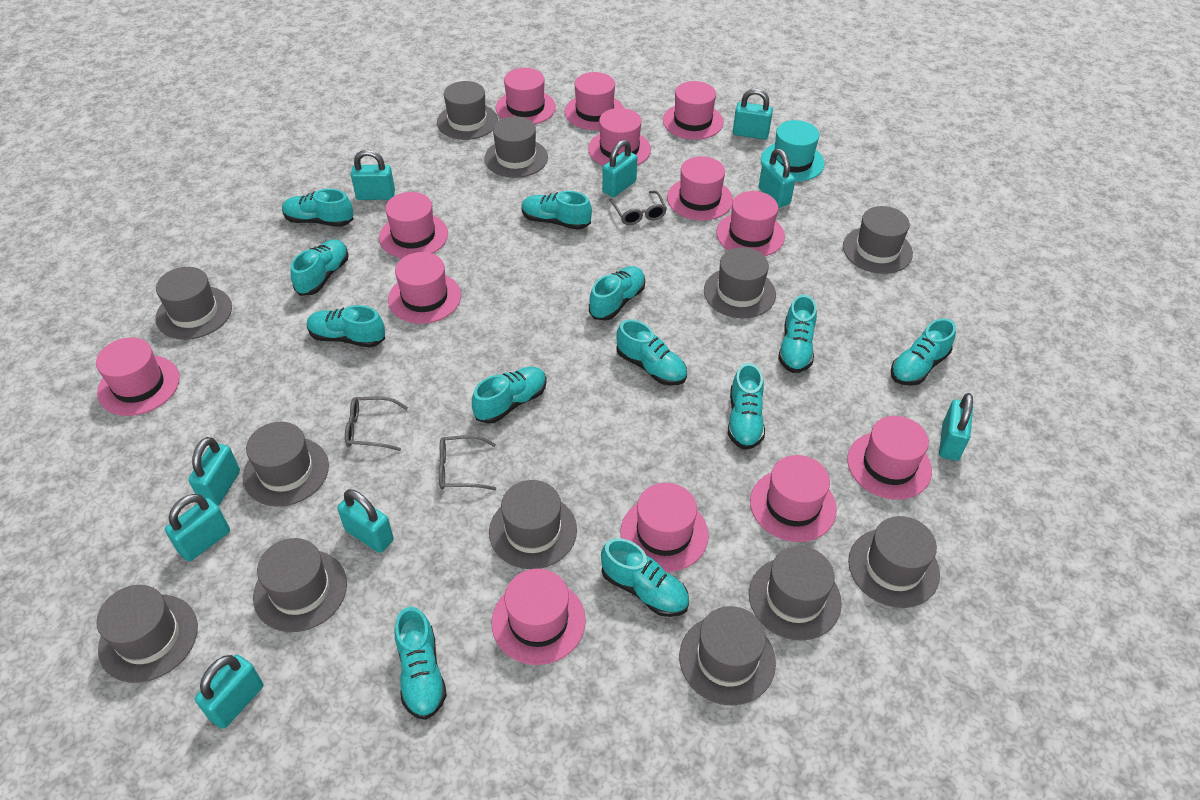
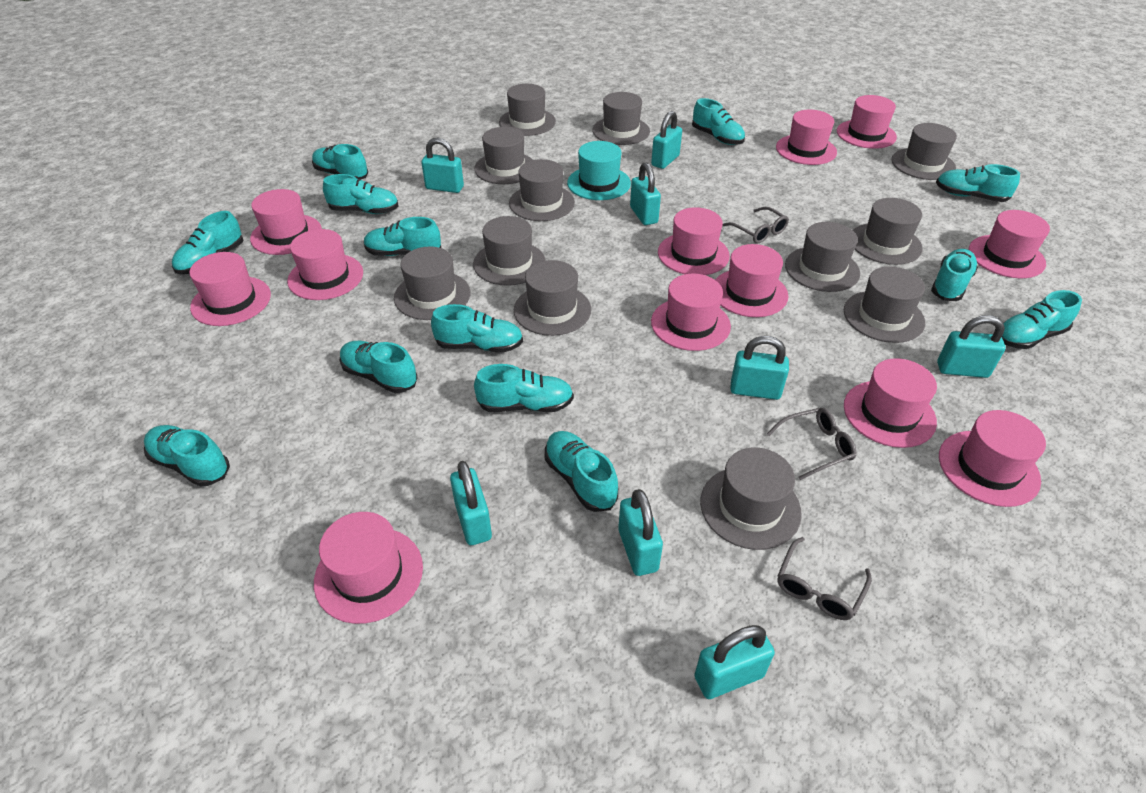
pink hat: [96,337,180,416] [379,192,448,258] [388,252,461,324] [492,569,586,665] [496,68,556,124] [565,72,624,130] [588,108,651,166] [620,483,709,572] [663,81,724,140] [667,156,733,221] [716,191,785,256] [750,455,837,542] [847,416,932,500] = 13 -> [189,252,271,326] [250,189,322,255] [287,229,363,300] [314,512,423,624] [651,274,731,351] [658,207,730,275] [715,244,788,317] [776,110,837,165] [837,95,897,149] [844,358,937,448] [939,410,1046,507] [969,210,1050,278] = 12
turquoise padlock: [165,494,230,561] [188,437,240,506] [195,655,263,729] [337,489,394,553] [351,150,395,200] [602,140,637,197] [733,89,773,140] [759,149,795,208] [939,393,973,461] = 9 -> [421,138,464,193] [450,461,492,545] [618,489,663,576] [630,162,661,225] [651,111,682,169] [694,625,775,699] [730,336,789,400] [937,315,1006,378] = 8
turquoise shoe: [282,189,354,227] [291,239,349,296] [307,305,385,348] [394,607,447,720] [472,367,547,424] [521,191,592,230] [589,266,645,320] [601,538,689,617] [616,319,687,385] [728,363,765,450] [778,295,817,373] [890,318,956,386] = 12 -> [144,425,230,487] [172,211,243,274] [312,144,368,179] [323,174,399,214] [340,341,418,393] [364,217,441,256] [431,304,523,353] [474,364,574,412] [545,431,618,512] [692,98,745,145] [931,249,978,301] [936,164,1020,202] [1002,290,1082,349] = 13

